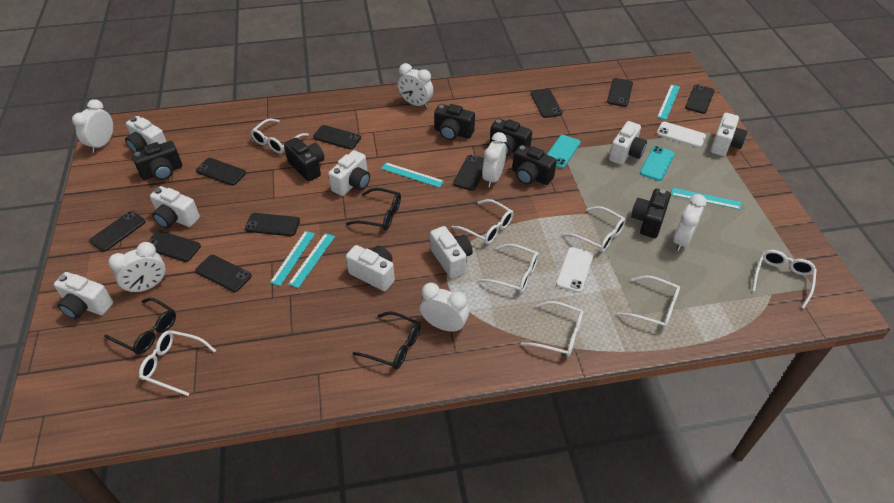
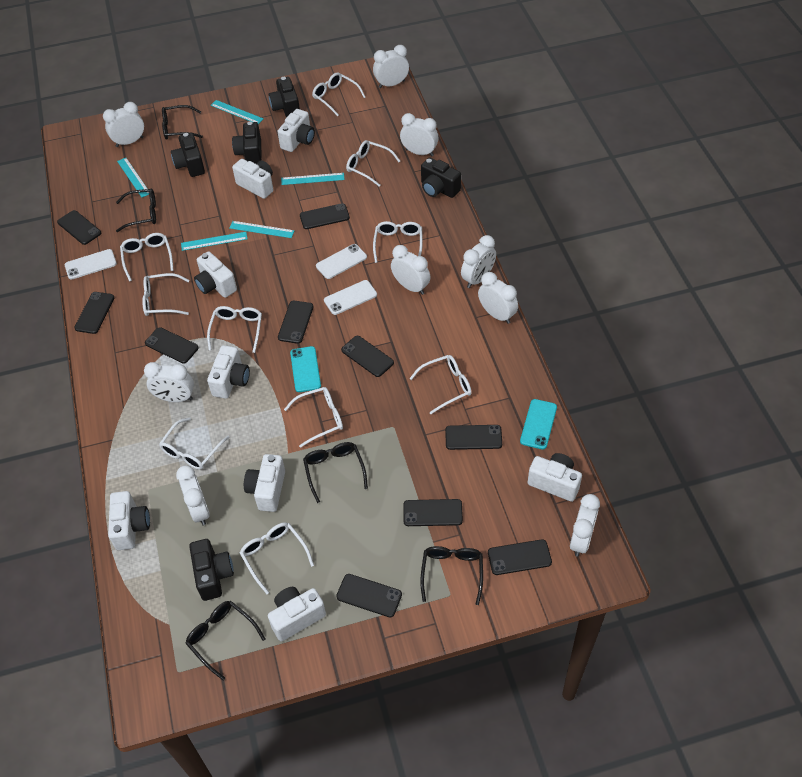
black camera: [132,141,182,180] [284,138,324,181] [434,104,475,140] [490,119,532,156] [512,145,557,185] [631,188,671,238] = 6 -> [171,133,205,177] [189,539,234,601] [232,121,262,164] [269,77,300,118] [421,158,461,198] = 5
black glasses: [104,298,176,354] [346,188,401,230] [353,312,421,369] = 3 -> [116,188,156,232] [162,105,203,140] [185,601,266,680] [303,442,368,503] [420,546,483,605] = 5
white clock: [72,99,113,153] [108,242,166,294] [398,63,433,108] [420,283,469,332] [482,132,507,187] [673,194,707,251] = 6 -> [103,102,144,147] [144,362,194,402] [176,465,210,526] [373,45,409,88] [391,245,431,295] [400,113,439,156] [461,235,496,288] [478,272,518,324] [570,494,600,557] = 9
white glasses: [139,330,216,396] [250,119,309,153] [452,199,513,244] [478,244,539,293] [521,301,584,357] [563,206,626,252] [617,276,680,329] [752,250,817,308] = 8 -> [120,233,174,281] [142,273,189,316] [159,417,230,470] [207,306,262,353] [240,522,314,594] [284,387,343,448] [312,72,365,116] [346,140,400,187] [373,221,423,263] [409,355,472,414] = 10
white phone: [556,247,593,293] [657,122,706,147] = 2 -> [65,249,117,280] [316,244,367,279] [324,280,377,315] = 3

